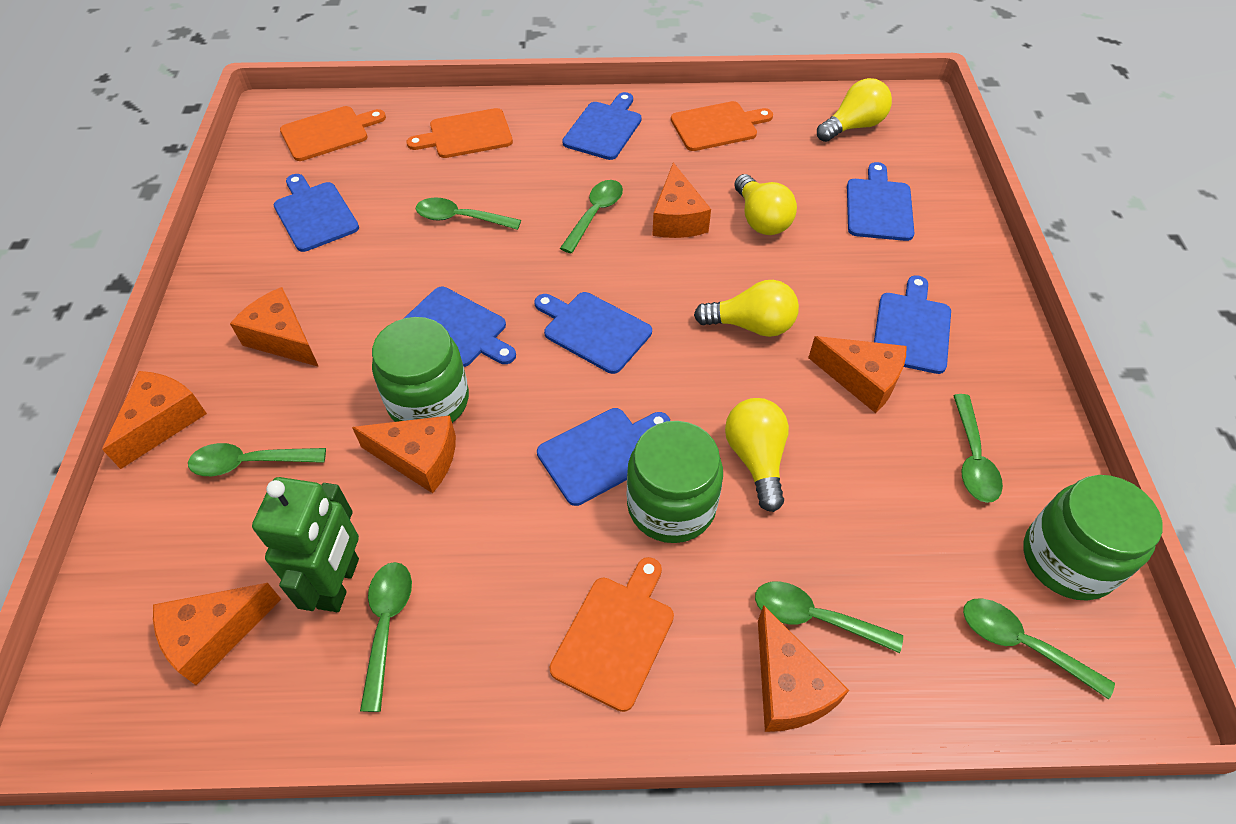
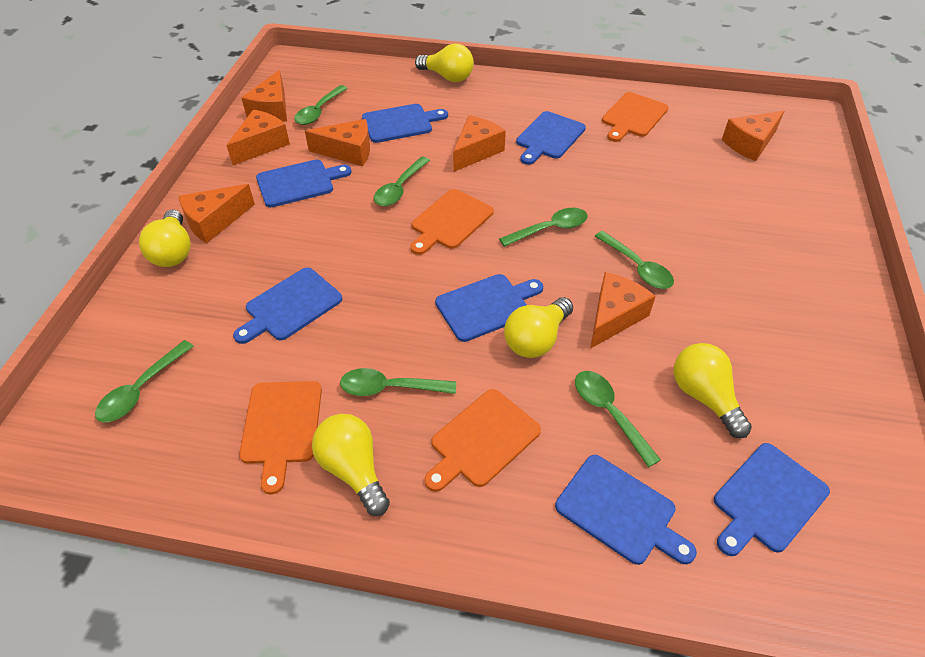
green jar: [372,317,469,423] [627,421,723,543] [1023,475,1163,600] = 3 -> none = 0
green robot: [252,477,359,612] = 1 -> none = 0
yellow light bulb: [694,280,799,337] [725,398,789,512] [734,174,797,235] [817,78,892,142] = 4 -> [139,210,191,267] [312,414,390,516] [415,44,474,82] [504,297,573,358] [674,343,752,438] = 5

